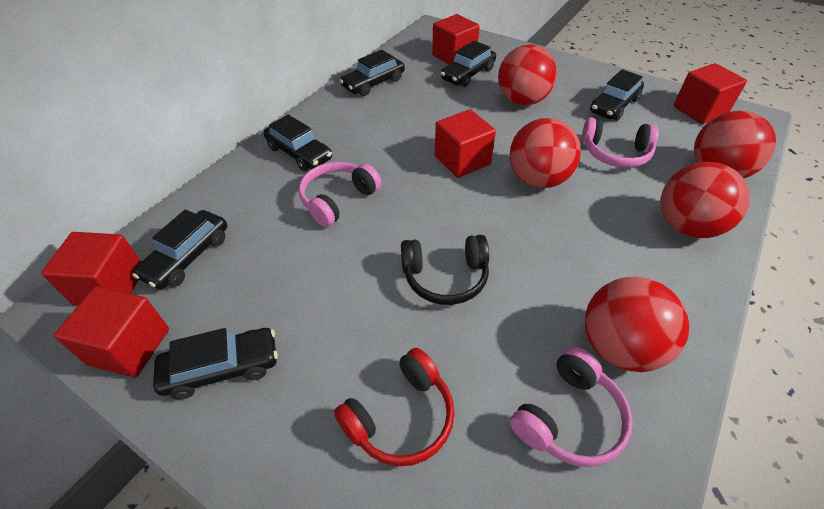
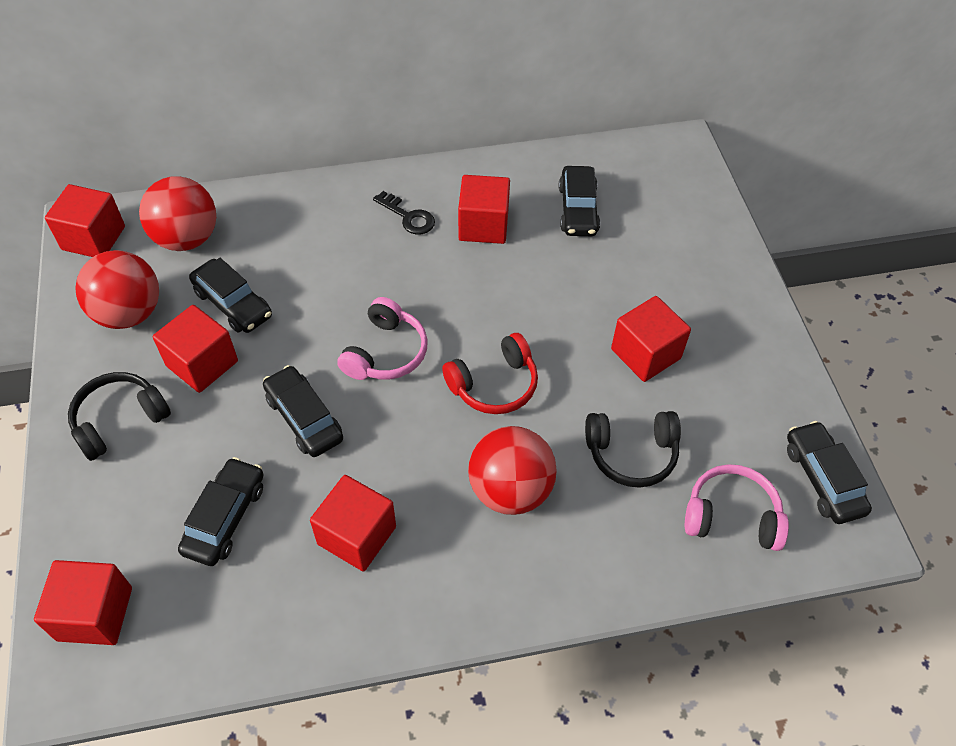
black car: [133,209,227,290] [153,328,278,399] [263,115,332,171] [340,50,405,96] [441,41,496,87] [590,69,644,121] = 6 -> [178,457,264,566] [189,258,272,333] [263,365,343,457] [559,166,600,236] [787,421,872,524] = 5
black headphones: [401,235,489,305] = 1 -> [68,372,171,461] [585,411,681,488] = 2
black key: none = 0 -> [373,191,435,235] = 1
pink headphones: [299,162,381,227] [510,347,633,467] [582,117,659,168] = 3 -> [337,297,428,380] [685,464,789,551] = 2
red ball: [498,44,557,106] [509,118,581,188] [585,277,689,372] [660,162,750,238] [694,111,776,178] = 5 -> [75,250,159,329] [139,176,216,251] [468,426,557,515] = 3
red cube: [41,232,141,306] [54,287,169,378] [432,14,480,64] [435,109,496,178] [673,63,747,124] = 5 -> [34,560,132,645] [45,184,125,257] [153,305,238,393] [310,475,396,571] [458,175,510,244] [611,296,691,382] = 6

